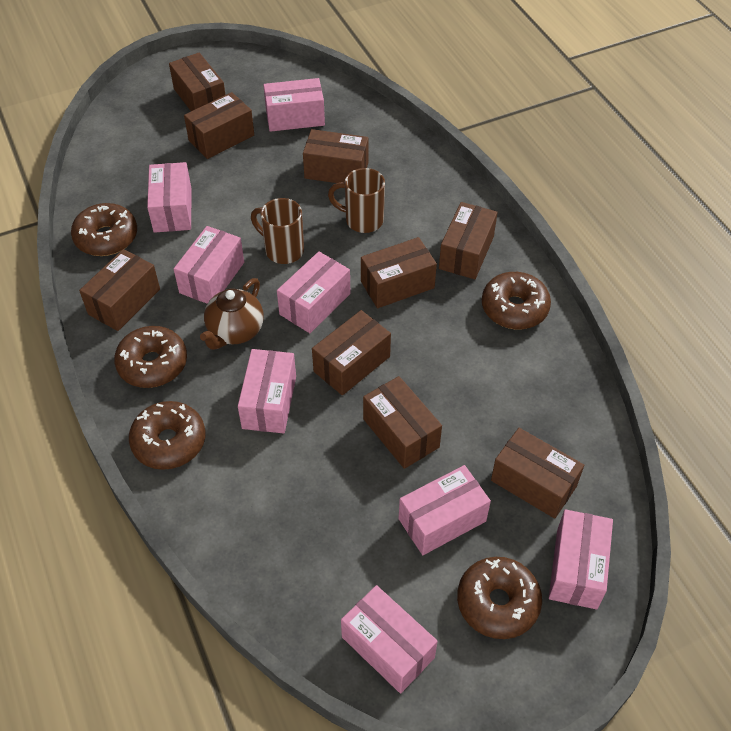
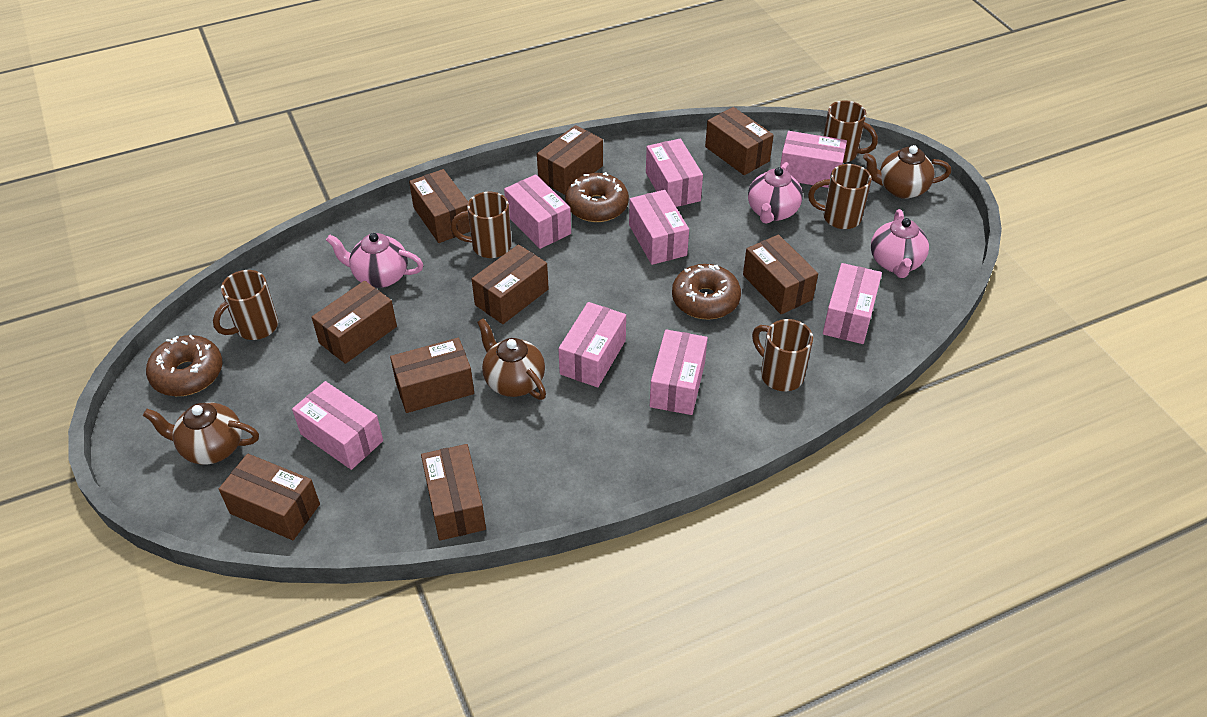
brown donut: [71,203,137,256] [114,326,187,388] [129,401,205,470] [457,557,542,639] [482,272,551,329] = 5 -> [146,335,223,396] [565,172,629,222] [672,264,741,320] = 3
brown mug: [251,198,304,264] [328,168,385,233] = 2 -> [213,270,278,340] [451,192,512,258] [752,319,813,391] [808,164,872,229] [824,100,878,163] = 5
brown teapot: [200,278,264,350] = 1 -> [143,403,259,465] [477,318,546,400] [863,145,951,199] = 3
pink teapot: none = 0 -> [326,233,424,288] [748,162,803,224] [871,209,929,278] = 3

